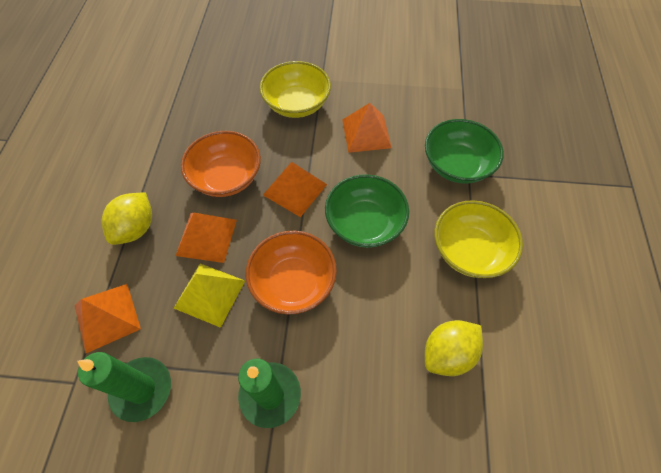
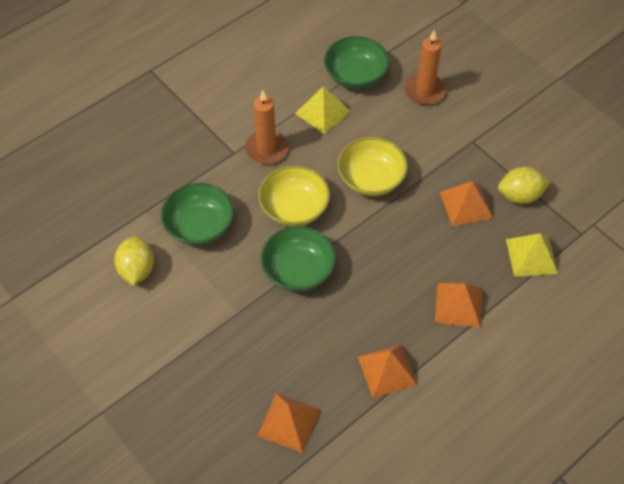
green bowl: [325,174,409,248] [425,119,504,183] = 2 -> [161,183,234,245] [261,226,336,292] [324,36,389,89] = 3
green candle: [77,352,171,422] [238,359,301,428] = 2 -> none = 0
orange bowl: [181,131,261,197] [246,231,337,315] = 2 -> none = 0
orange candle: none = 0 -> [245,90,288,164] [404,30,446,105] = 2
yellow pyramid: [174,263,245,328] = 1 -> [295,87,350,134] [506,233,558,277] = 2

